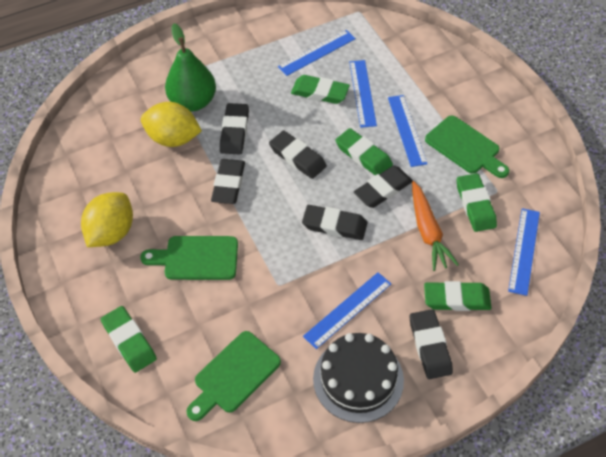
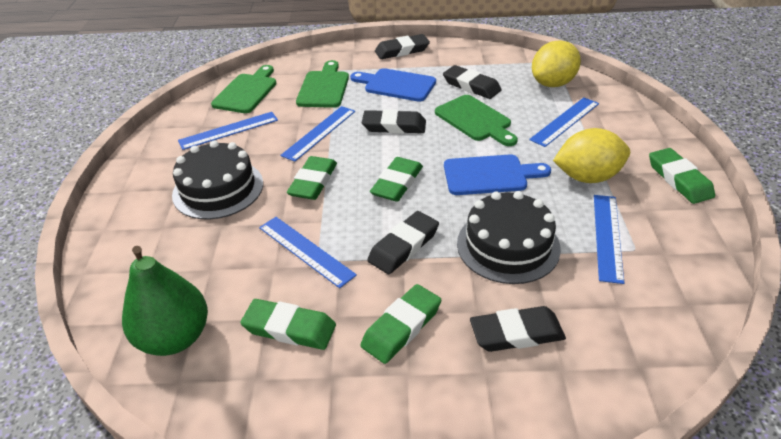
black cake: [313,333,404,423] = 1 -> [172,140,263,219] [457,191,561,284] = 2
black eraser: [211,159,245,204] [220,103,249,154] [269,130,327,179] [302,205,367,240] [354,166,413,208] [410,309,453,379] = 6 -> [362,109,426,134] [367,211,439,274] [375,34,430,59] [443,65,502,99] [470,306,566,352] = 5
blue cutting board: none = 0 -> [350,68,436,102] [444,155,551,195] = 2
orange carrot: [412,181,459,271] = 1 -> none = 0

